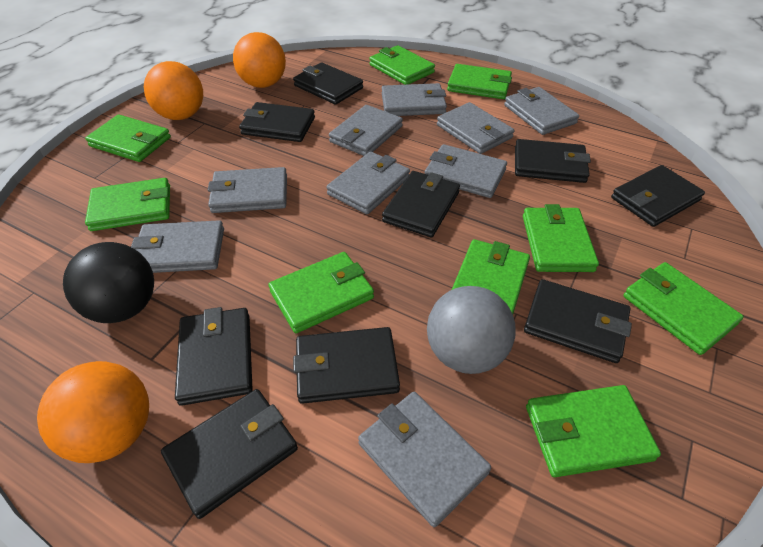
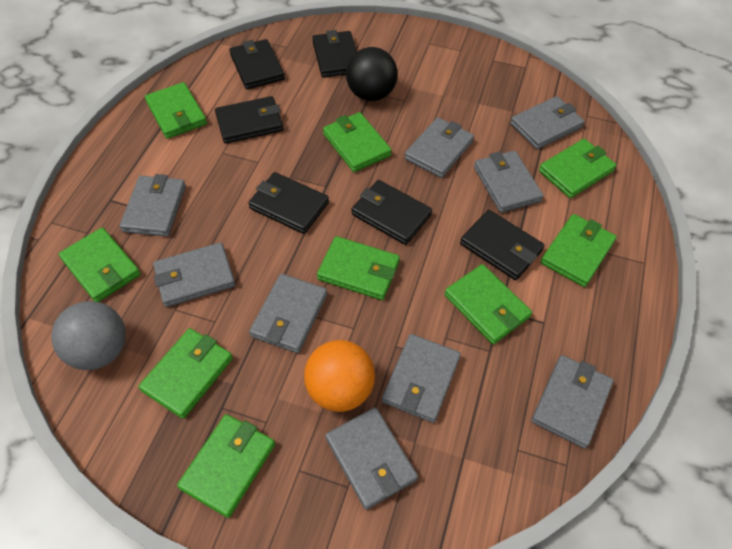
black wallet: [161,389,298,519] [175,307,253,406] [239,102,315,142] [293,62,363,105] [293,327,400,404] [382,171,460,238] [515,139,591,183] [524,279,632,363] [611,165,705,227] = 9 -> [215,96,284,144] [229,39,285,89] [249,172,329,234] [312,30,357,78] [352,180,432,245] [460,210,545,280] = 6
orange ball: [37,361,149,463] [144,61,203,120] [233,32,286,88] = 3 -> [304,340,375,412] = 1

